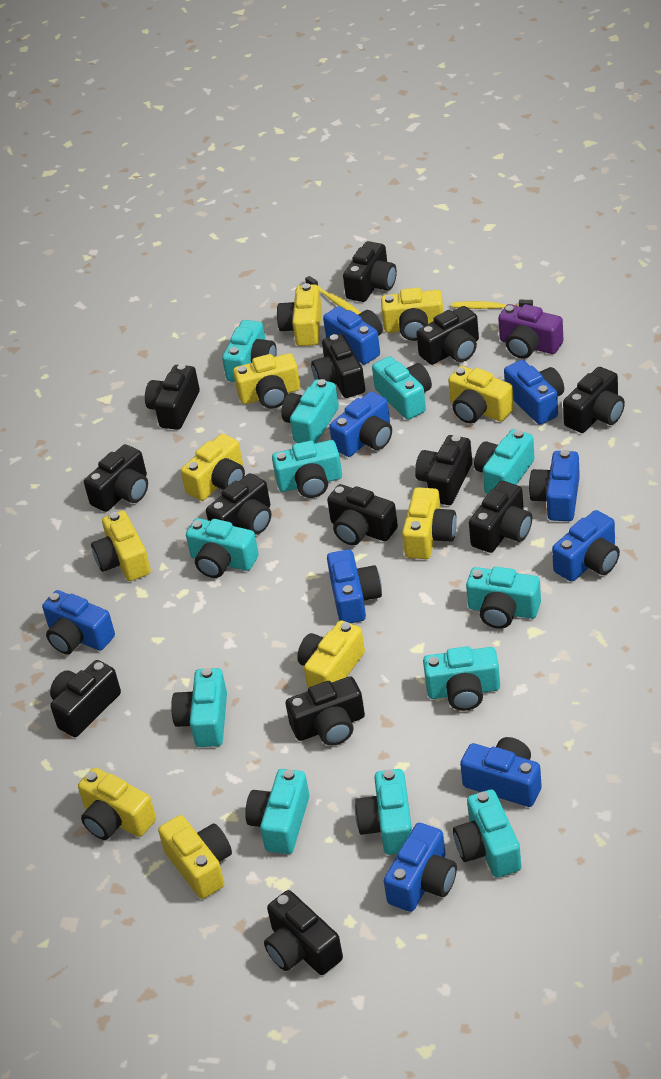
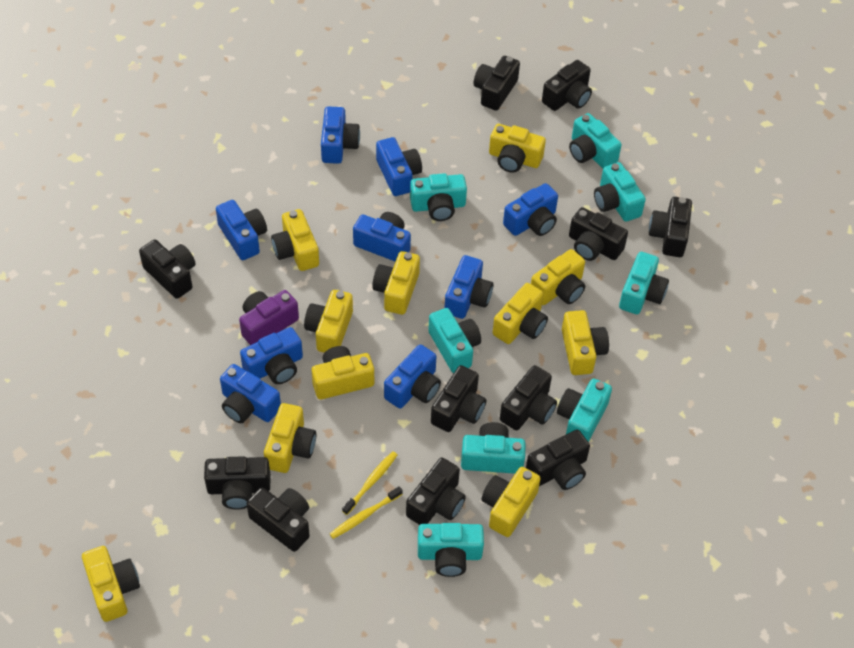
black camera: [50,660,121,737] [84,444,148,512] [145,364,200,430] [206,473,271,535] [264,890,343,975] [286,676,365,746] [311,334,365,398] [327,484,398,545] [343,241,397,302] [415,435,472,505] [416,306,479,365] [469,481,532,553] [563,367,625,433] = 13 -> [139,240,195,299] [204,456,271,510] [246,487,310,552] [406,458,466,525] [431,365,486,432] [474,56,520,111] [500,365,557,430] [526,430,590,490] [542,60,592,111] [569,207,628,261] [649,197,692,257] = 11
turquoise camera: [171,668,227,747] [186,518,259,578] [222,320,277,382] [245,769,309,854] [272,440,342,498] [281,379,339,444] [355,769,412,855] [372,356,432,420] [423,646,500,711] [453,789,521,878] [466,567,541,629] [474,429,534,494] = 12 -> [410,173,467,221] [418,523,484,577] [428,308,481,373] [461,422,526,474] [557,378,612,442] [569,113,622,168] [594,162,646,222] [619,252,669,314] = 8
yellow camera: [78,768,156,840] [91,511,151,581] [158,815,232,899] [181,434,245,501] [233,353,300,409] [277,283,322,346] [297,620,365,688] [381,288,443,341] [402,487,457,559] [448,366,514,424] = 10 -> [82,546,140,622] [264,403,316,473] [271,209,319,271] [304,290,353,353] [312,346,374,400] [372,251,420,315] [482,467,541,537] [489,124,546,173] [493,283,548,344] [531,249,585,305] [562,310,609,375] = 11

